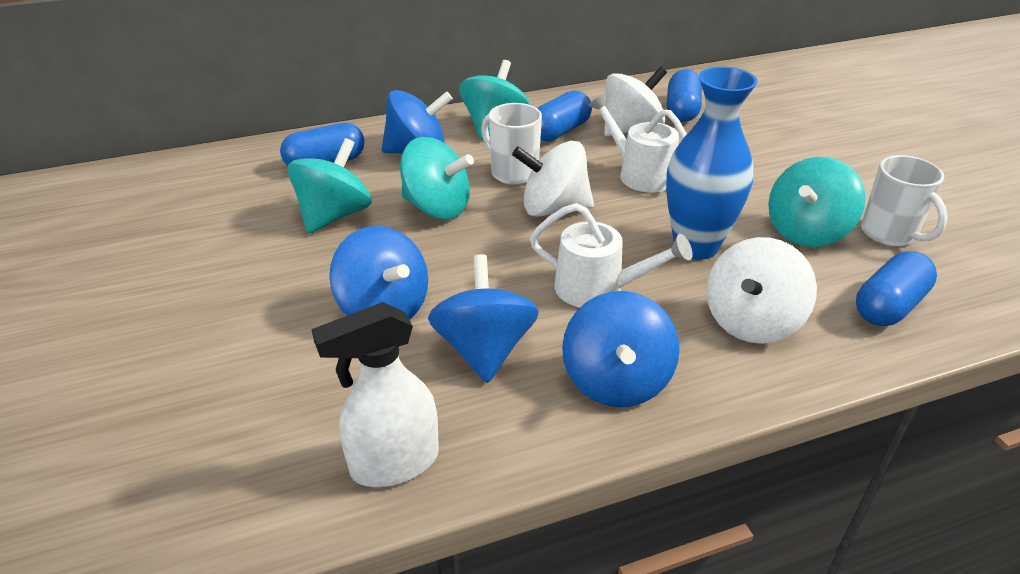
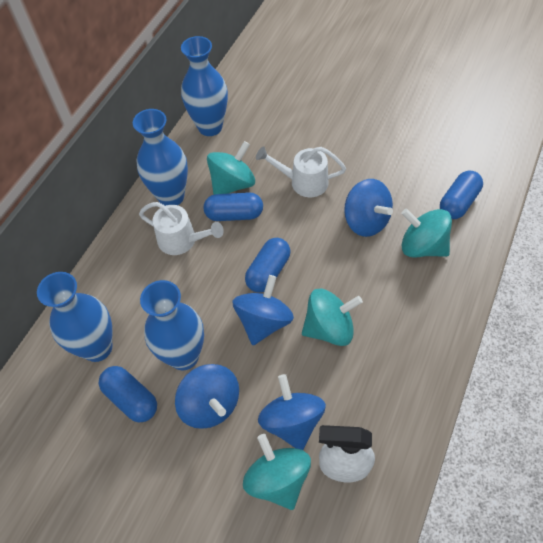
blue vase: [666,67,758,260] = 1 -> [37,272,113,362] [133,109,188,206] [140,280,204,371] [181,36,228,136] = 4
white mug: [481,103,542,185] [861,155,948,246] = 2 -> none = 0
white spinning top: [512,141,594,217] [604,66,667,136] [706,237,817,344] = 3 -> none = 0

